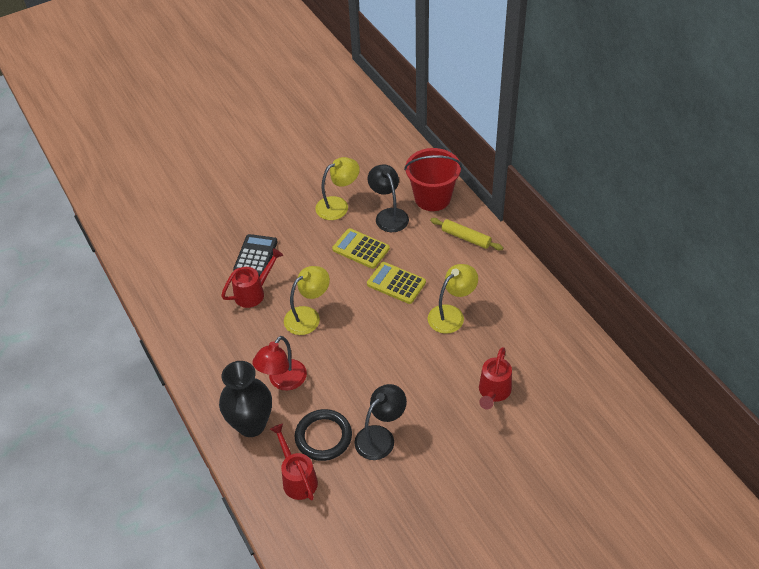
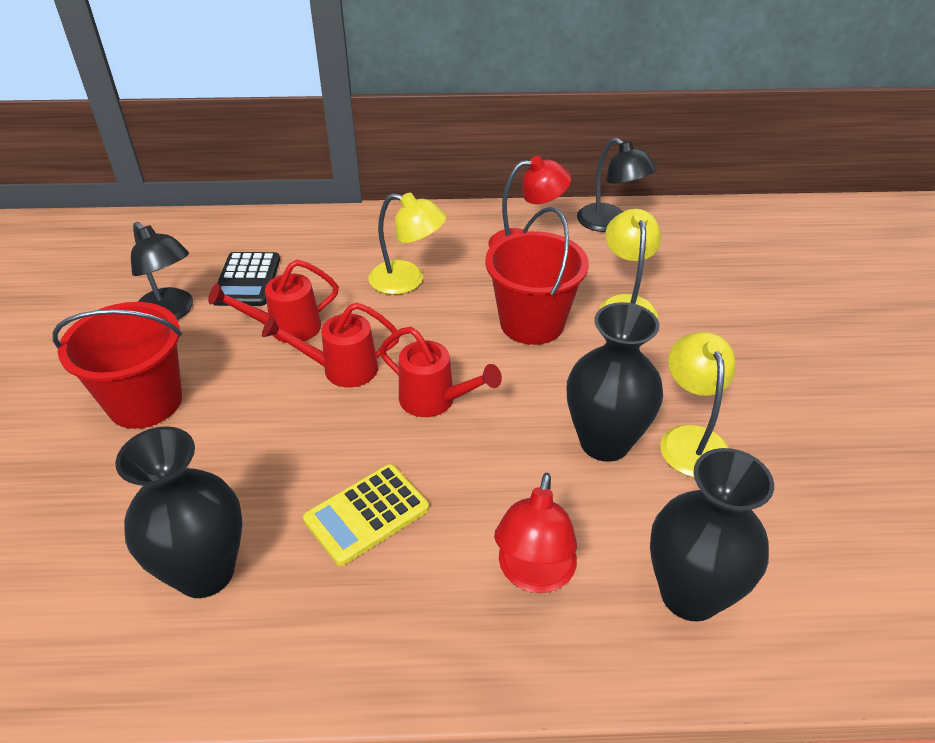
black ring: [295,409,352,461] = 1 -> none = 0
black vase: [219,361,272,437] = 1 -> [116,426,243,598] [567,302,663,462] [650,448,774,622] = 3
red bucket: [404,148,462,211] = 1 -> [53,302,182,429] [485,207,589,345] = 2
red lamp: [253,336,307,390] = 1 -> [488,156,571,248] [494,473,577,593] = 2
yellow calculator: [332,228,390,269] [367,262,426,304] = 2 -> [303,464,429,566] = 1
yellow rolling pin: [430,218,503,250] = 1 -> none = 0

